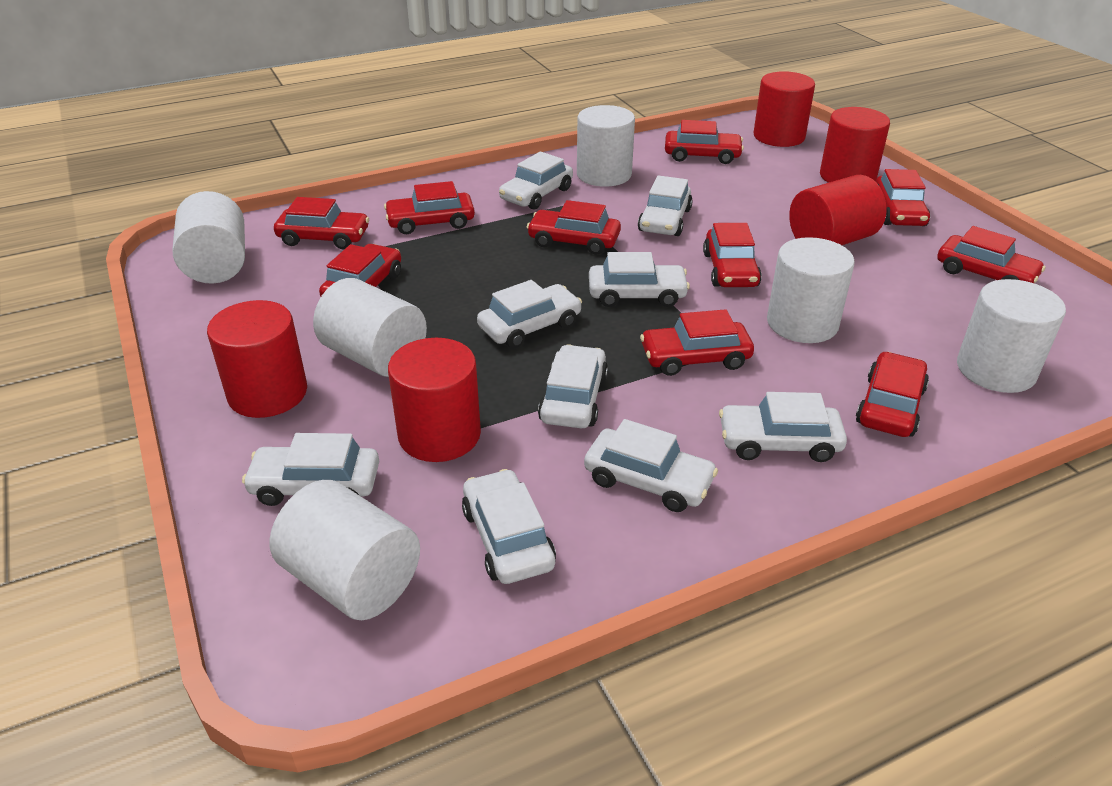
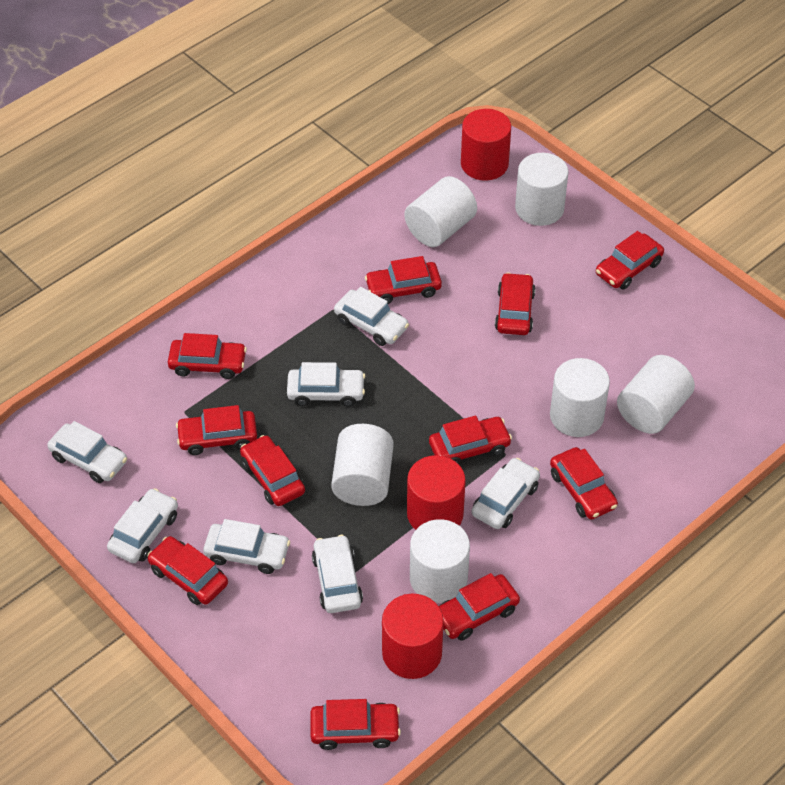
red car: [274,197,369,250] [319,244,401,297] [384,181,475,234] [527,200,621,255] [640,309,754,376] [665,120,744,164] [703,223,762,287] [856,352,929,437] [876,169,930,226] [937,226,1046,283] = 10 -> [147,536,228,605] [168,333,247,379] [176,405,257,455] [240,435,305,506] [310,699,401,750] [365,256,442,304] [429,416,512,465] [439,573,520,641] [495,272,536,335] [550,447,618,519] [596,231,664,290] = 11
red cylinder: [207,300,307,418] [388,338,481,462] [754,71,815,147] [789,175,887,245] [820,107,890,183] = 5 -> [382,594,444,679] [407,455,466,530] [461,109,511,181] = 3
white car: [242,433,379,506] [462,469,556,584] [477,280,582,348] [499,152,573,210] [538,345,608,428] [584,419,718,512] [589,252,690,307] [638,175,693,236] [719,392,847,462] = 9 -> [47,421,127,483] [107,488,178,563] [203,519,290,574] [287,362,365,407] [312,535,363,613] [334,287,409,346] [472,458,540,529] = 7

